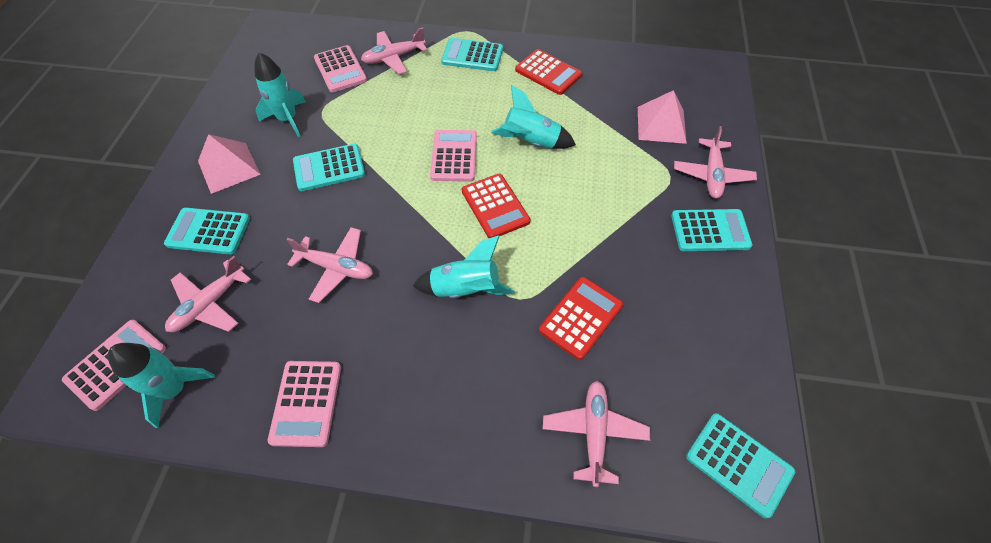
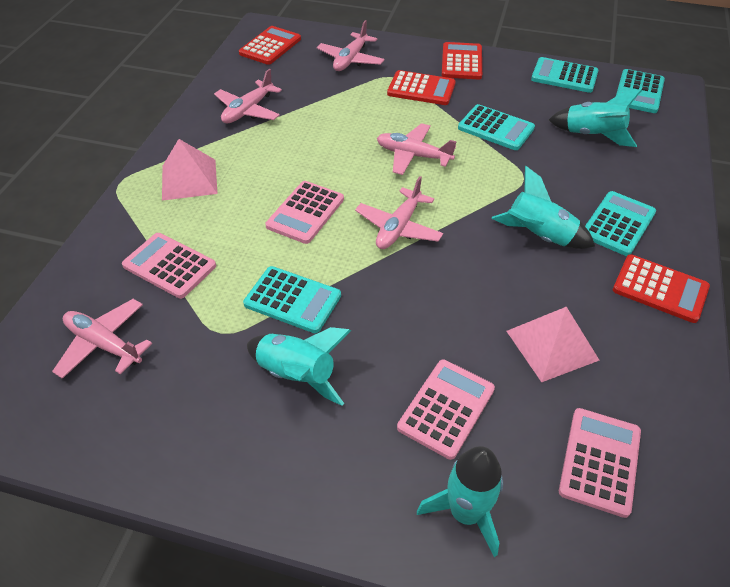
red calculator: [462,174,530,238] [515,49,582,95] [539,277,623,360] = 3 -> [239,26,301,65] [387,70,456,105] [442,42,482,80] [613,254,710,323] = 4

